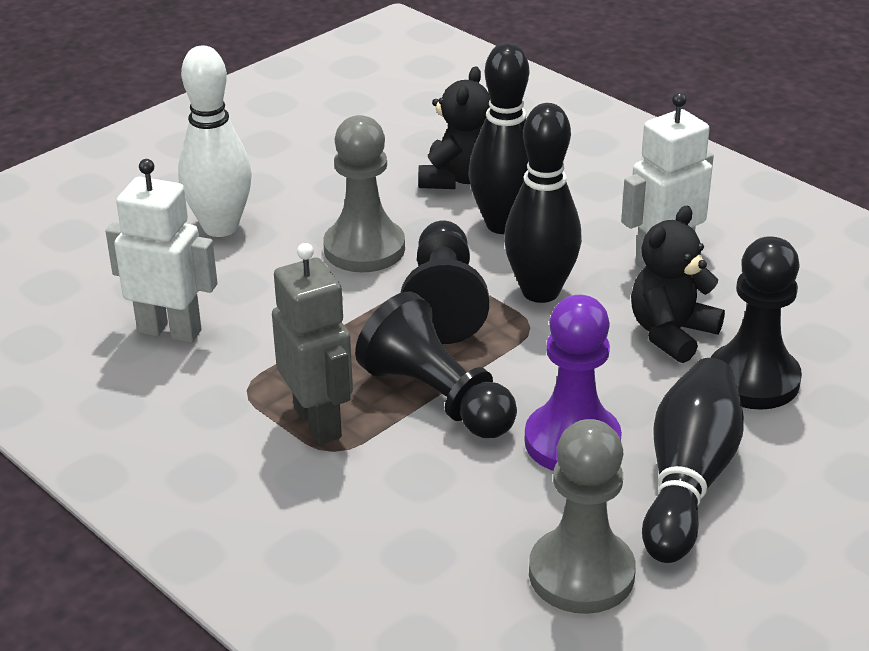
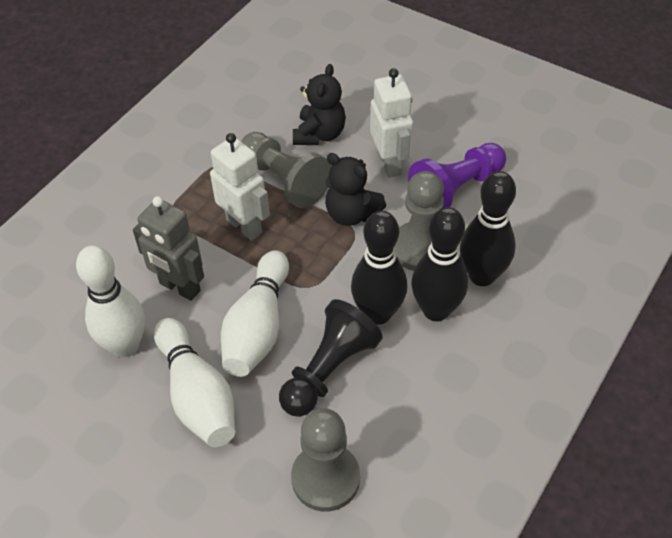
black pawn: [355,291,517,438] [400,221,489,344] [711,236,802,410] = 3 -> [279,299,383,417] = 1
grey pawn: [323,115,405,272] [529,419,636,614] = 2 -> [241,132,331,208] [291,408,360,512] [394,171,444,271] = 3
white bowling pin: [178,46,252,237] = 1 -> [76,245,145,358] [154,318,235,447] [221,250,289,377] = 3

